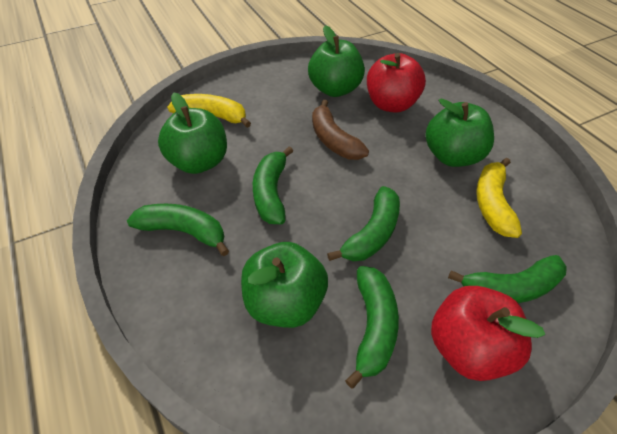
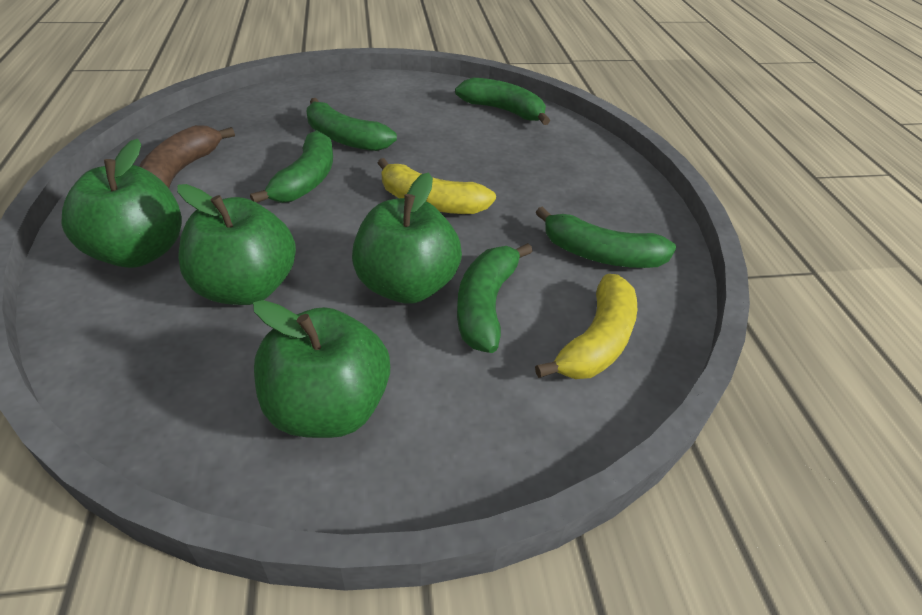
red apple: [367,53,426,113] [431,286,545,381] = 2 -> none = 0

